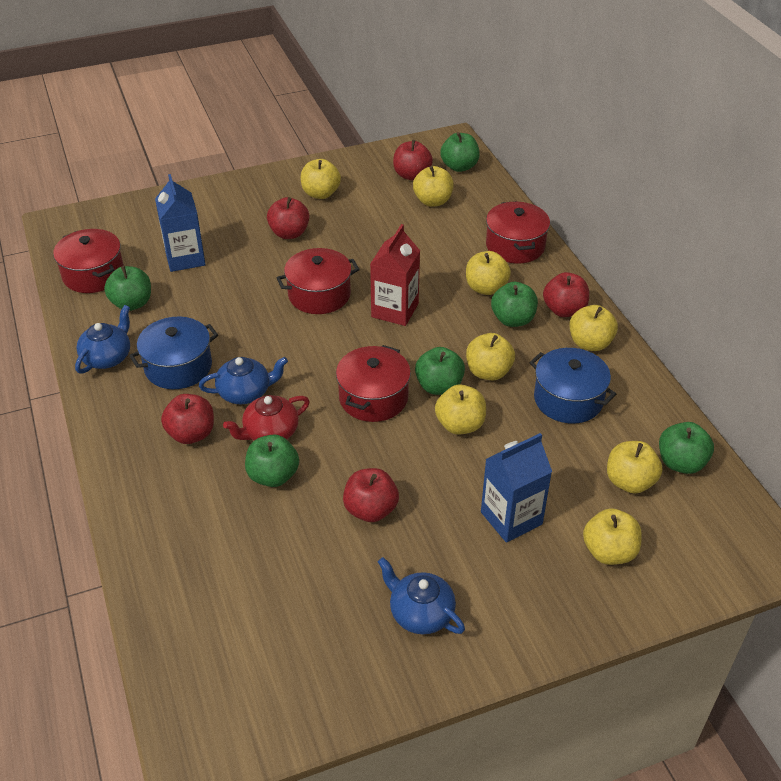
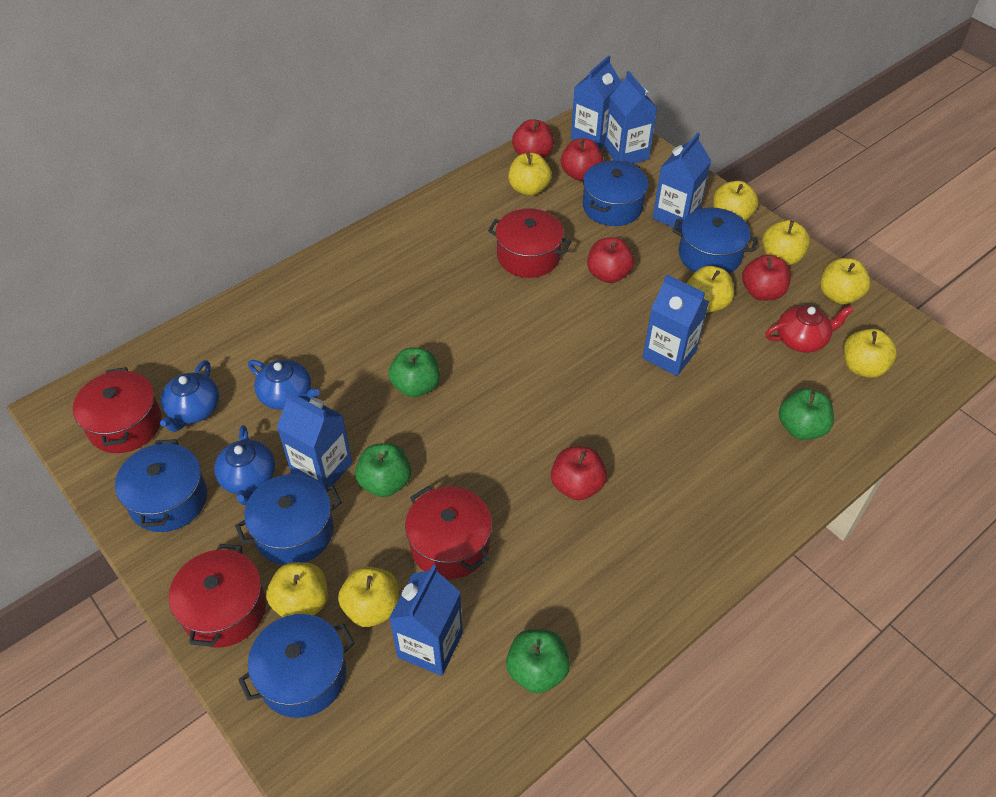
blue carton: [155,174,206,272] [481,433,552,543] = 2 -> [277,391,352,488] [389,565,463,676] [571,55,622,149] [604,71,657,164] [642,274,709,376] [653,132,711,231] = 6
blue pot: [129,316,218,389] [529,348,616,424] = 2 -> [115,439,207,532] [235,474,342,565] [238,614,354,718] [583,161,648,226] [672,208,758,274] = 5
green apple: [104,266,151,311] [245,434,299,487] [415,347,465,395] [440,132,480,172] [491,282,538,327] [659,422,714,474] = 6 -> [355,443,411,497] [388,348,440,397] [506,629,570,693] [779,389,834,440] = 4
red carton: [370,224,420,326] = 1 -> none = 0

